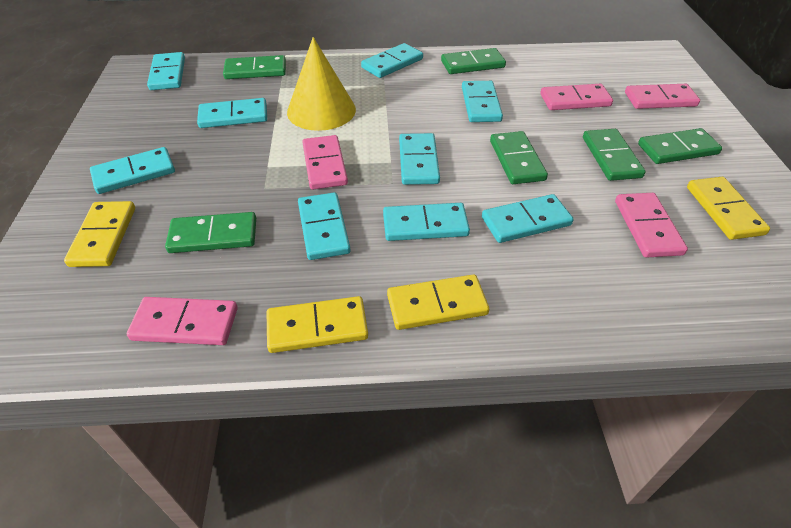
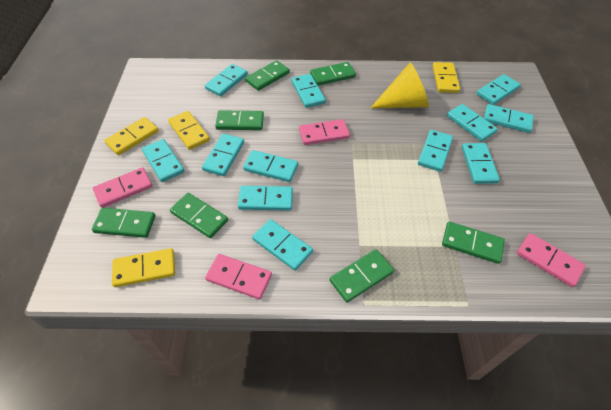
green domino: [165,212,256,253] [223,55,286,79] [441,48,506,74] [490,131,548,184] [583,129,646,181] [638,128,722,164] = 6 -> [92,208,155,238] [170,193,228,238] [215,110,264,130] [245,60,290,91] [310,62,356,86] [330,249,394,303] [442,222,505,264] = 7
pink domino: [127,297,238,345] [302,135,348,190] [540,84,613,110] [615,193,688,258] [625,84,700,109] = 5 -> [93,167,153,208] [205,254,272,300] [299,119,350,145] [517,233,586,287] = 4
turquoise domino: [90,147,175,194] [147,52,185,90] [197,98,267,128] [298,193,350,260] [361,43,423,78] [383,203,470,241] [399,133,440,185] [462,81,503,122] [482,194,574,243] = 9 -> [142,139,185,182] [202,134,244,176] [205,64,248,96] [238,186,293,211] [243,150,298,182] [252,219,313,271] [291,74,326,108] [418,130,453,172] [447,104,498,142] [462,143,500,184] [476,74,521,105] [484,104,534,133] = 12

